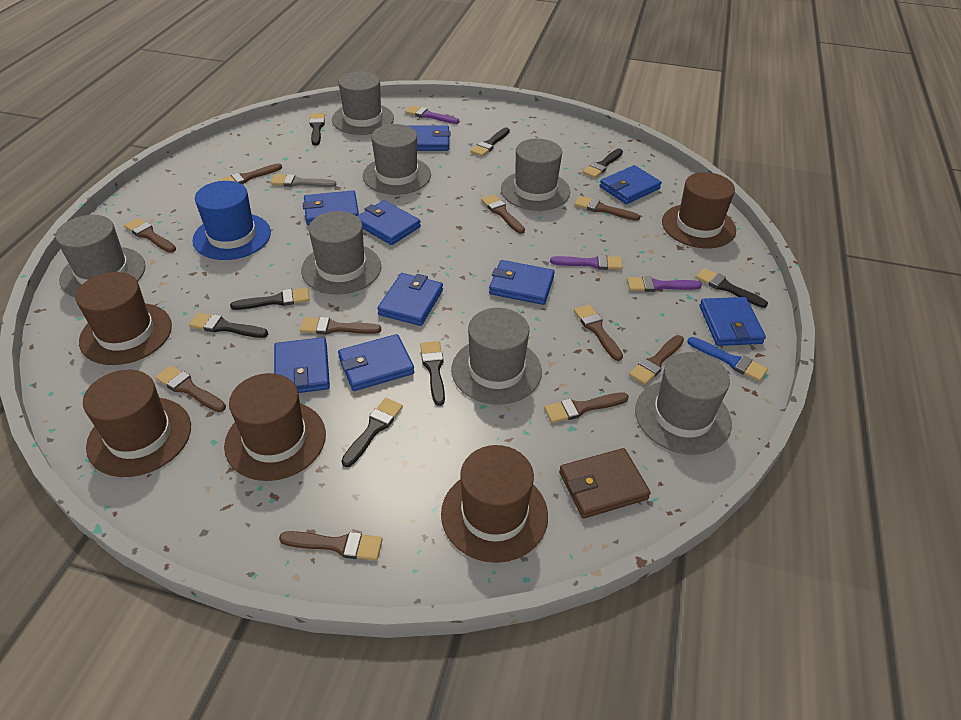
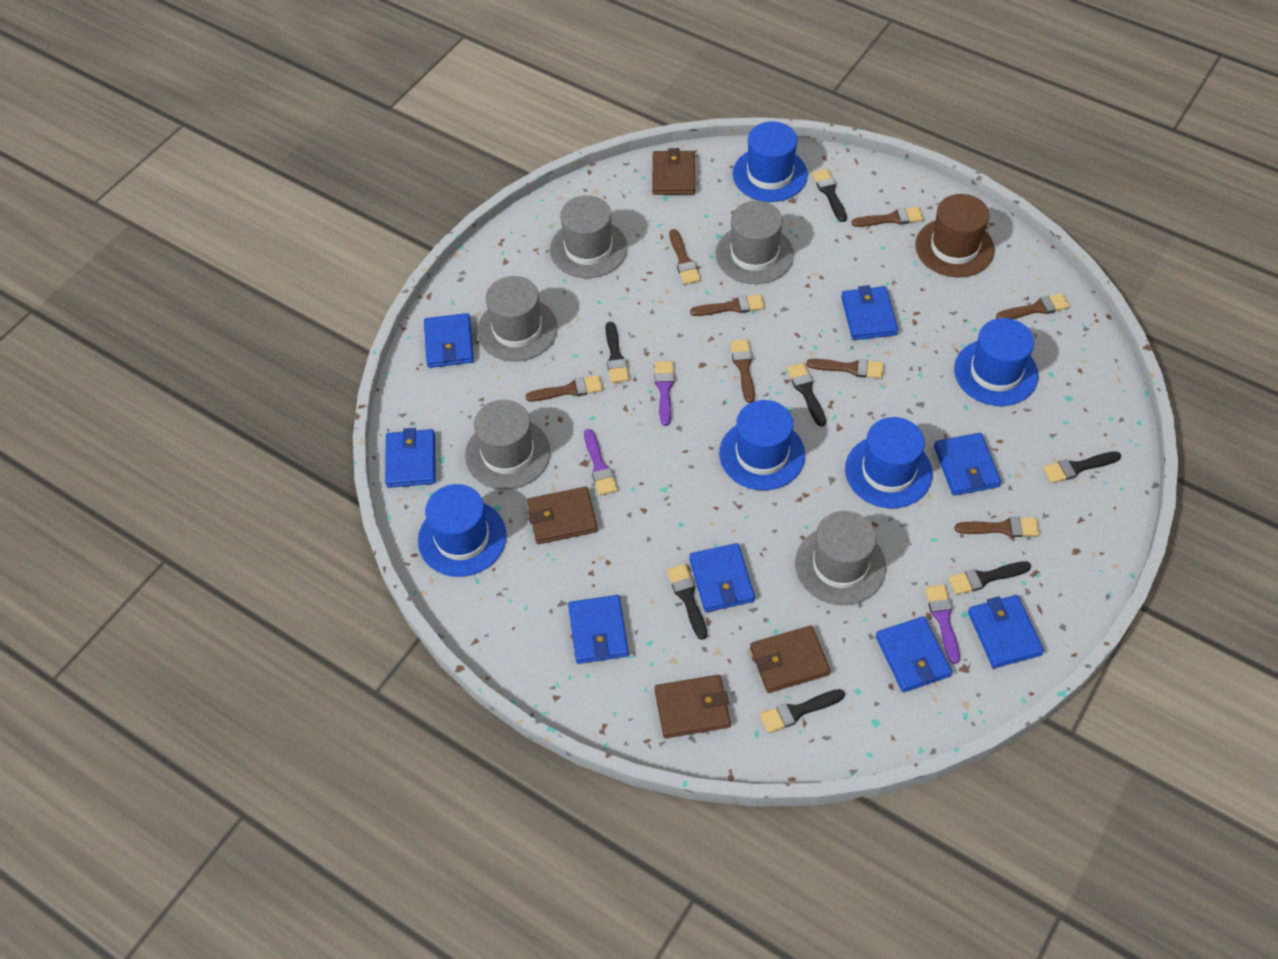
black brush: [189,313,268,338] [230,288,310,310] [309,113,325,146] [341,398,403,467] [420,341,445,406] [470,127,510,157] [583,149,623,178] [696,268,768,308] = 8 -> [605,322,629,383] [667,564,707,640] [760,689,845,733] [787,363,826,427] [812,169,847,222] [949,561,1031,595] [1043,451,1121,483] = 7
blue brush: [687,337,768,381] = 1 -> none = 0
blue hat: [192,181,271,260] = 1 -> [418,484,507,577] [719,400,805,491] [733,121,808,202] [845,417,933,509] [954,318,1039,406] = 5
blue wallet: [274,337,330,393] [303,190,359,225] [338,334,414,391] [357,200,421,245] [377,273,443,326] [409,126,450,151] [489,260,555,305] [600,165,662,204] [699,297,766,346] = 9 -> [385,428,436,488] [424,313,474,368] [568,595,629,664] [689,543,755,612] [841,285,898,340] [876,616,952,692] [934,433,1001,496] [968,595,1044,668] = 8
brown brush: [124,218,176,253] [155,365,226,412] [219,163,282,184] [279,531,383,560] [300,317,381,335] [481,194,525,234] [544,393,629,423] [574,196,640,221] [574,305,623,361] [629,335,684,385] = 10 -> [526,375,603,401] [669,229,701,284] [690,294,765,316] [730,339,755,403] [806,359,884,379] [852,207,923,227] [955,517,1039,537] [996,293,1070,319] = 8
brown hat: [76,272,172,365] [83,370,191,477] [224,373,326,481] [441,445,548,563] [662,172,736,248] = 5 -> [915,194,995,277] = 1
brown wallet: [559,448,651,518] = 1 -> [527,487,598,544] [652,148,695,195] [655,675,731,738] [750,626,830,693] = 4
grey brush: [271,174,336,187] = 1 -> none = 0
grey hat: [55,215,146,298] [301,211,381,294] [332,71,394,135] [363,124,431,195] [452,308,542,405] [501,139,570,211] [635,352,732,455] = 7 -> [465,400,550,490] [477,276,558,361] [550,195,627,278] [716,201,794,284] [795,511,886,605] = 5

